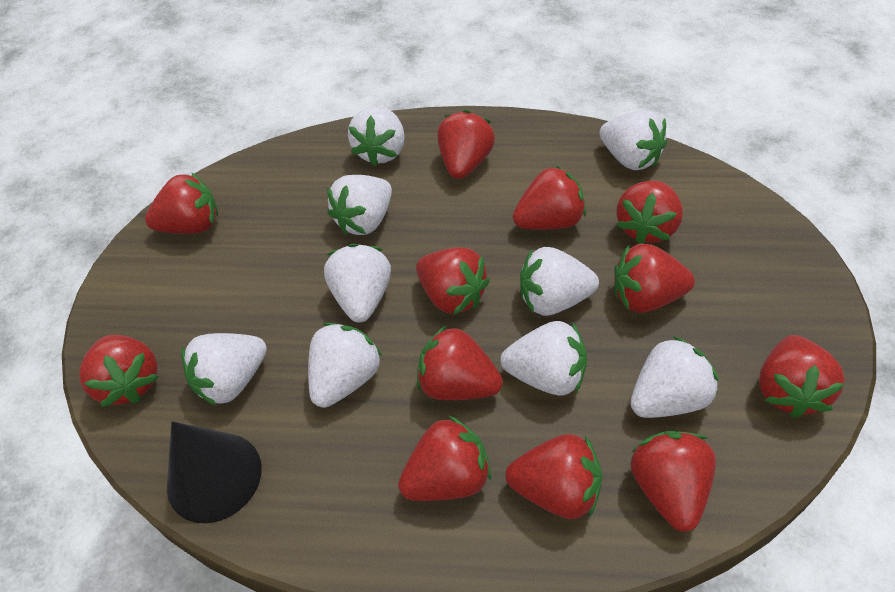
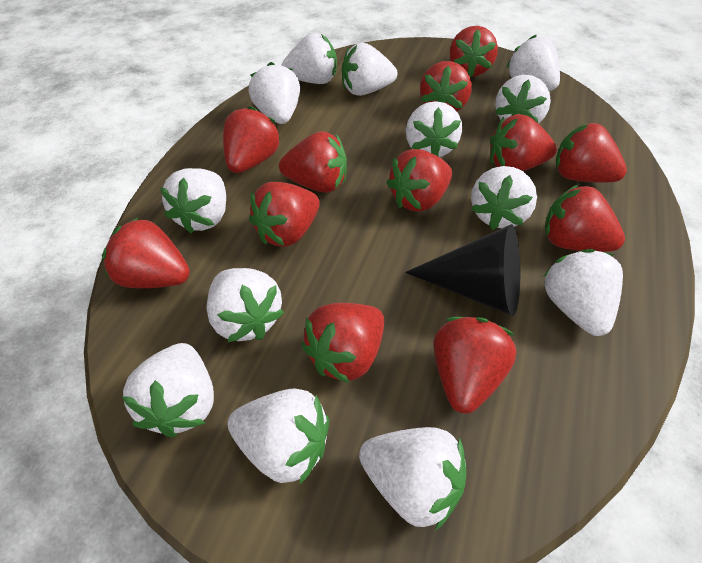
white strawberry: [181,333,267,406] [308,323,382,408] [324,244,391,322] [327,175,392,235] [348,107,405,166] [500,321,587,396] [520,247,599,316] [599,110,667,170] [630,336,718,418] = 9 -> [122,343,214,438] [160,168,226,233] [206,268,284,342] [227,388,329,484] [248,62,300,124] [281,33,337,84] [342,43,398,96] [359,427,466,531] [406,101,462,157] [471,166,537,230] [495,75,551,124] [507,35,560,91] [544,249,623,336] = 13

